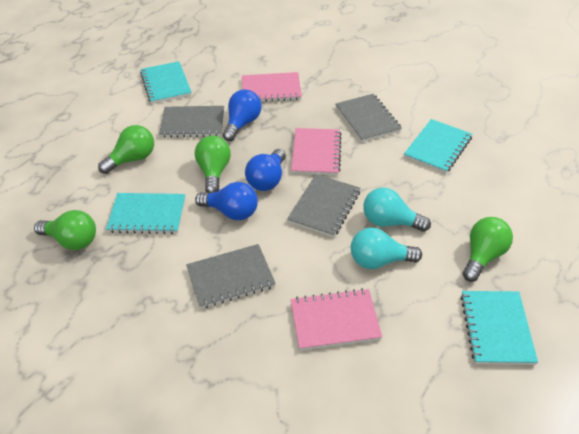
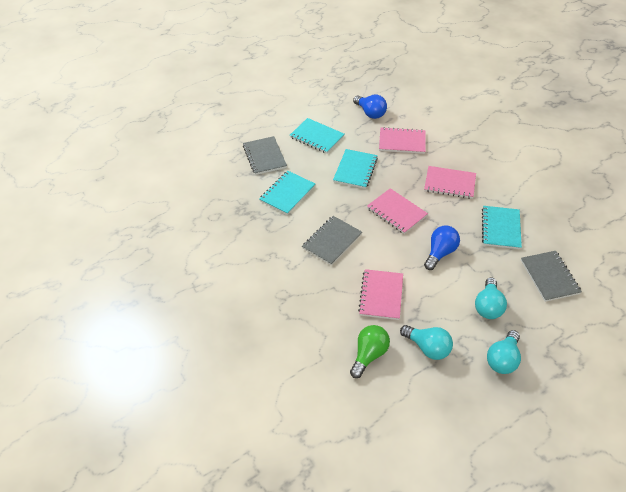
blue light bulb: [195,182,258,220] [223,89,262,141] [245,149,286,191] = 3 -> [353,95,387,119] [424,226,460,270] = 2
green light bulb: [34,210,96,250] [98,125,154,174] [195,136,231,193] [463,217,513,282] = 4 -> [350,325,390,378] = 1
grey notebook: [159,106,224,138] [186,244,276,309] [287,174,360,238] [336,94,402,142] = 4 -> [243,136,287,175] [302,216,362,266] [521,251,582,302] = 3
pink notebook: [242,72,302,102] [291,128,342,175] [291,288,382,351] = 3 -> [358,269,403,320] [367,188,428,234] [379,127,426,154] [424,166,476,199] = 4
turquoise light bulb: [351,227,422,269] [363,187,431,232] = 2 -> [400,325,453,360] [475,278,507,319] [487,330,521,374] = 3

